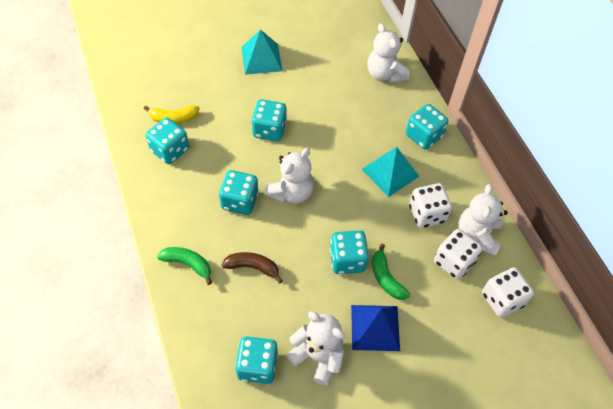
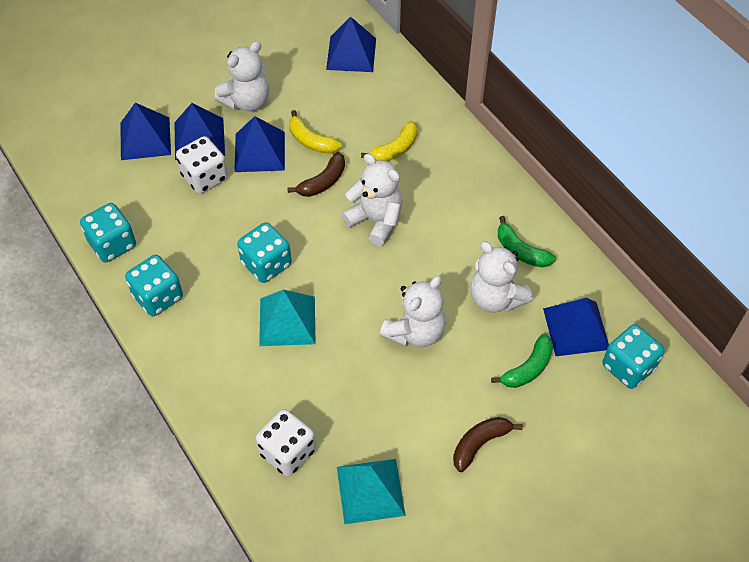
blue pyramid: [351,305,400,351] = 1 -> [120,103,171,160] [174,103,225,160] [234,116,285,172] [326,16,376,72] [543,298,609,356] = 5
brown banana: [222,252,283,284] = 1 -> [287,152,345,197] [453,417,523,472] = 2
turquoise dice: [146,118,189,164] [219,170,258,215] [235,336,278,384] [251,99,287,141] [330,231,369,274] [406,104,448,150] = 6 -> [80,203,136,262] [125,255,183,316] [237,222,292,283] [603,324,664,389] = 4
white dice: [409,183,452,228] [434,229,482,279] [482,267,534,318] = 3 -> [176,136,228,194] [256,409,316,477] = 2
yellow banana: [144,105,199,124] = 1 -> [289,110,342,154] [361,121,418,161] = 2

